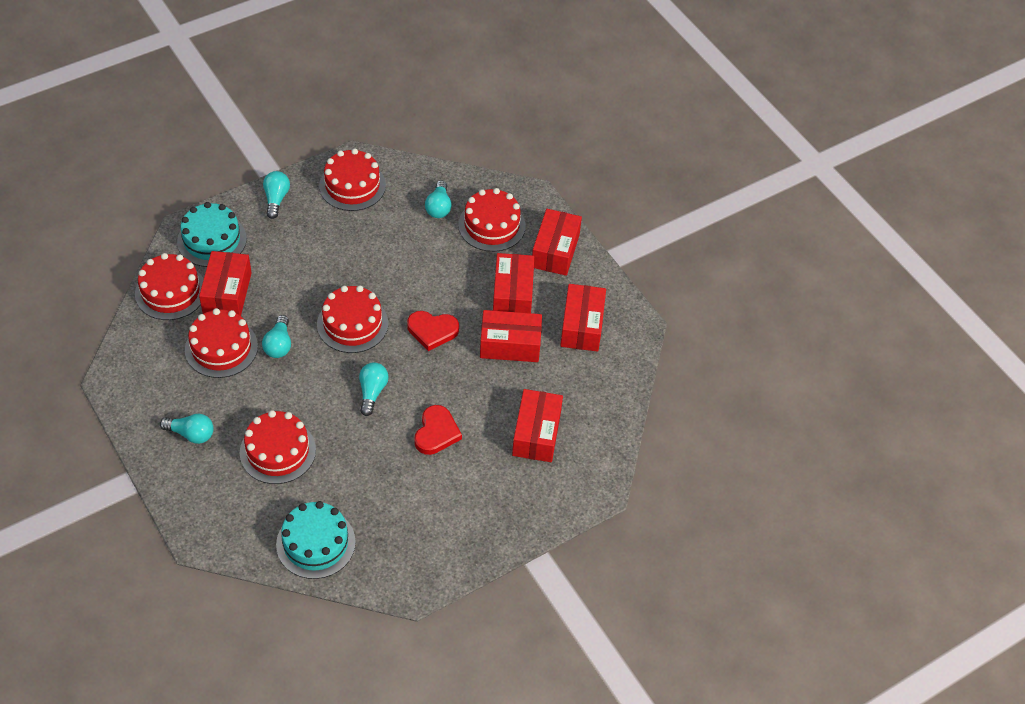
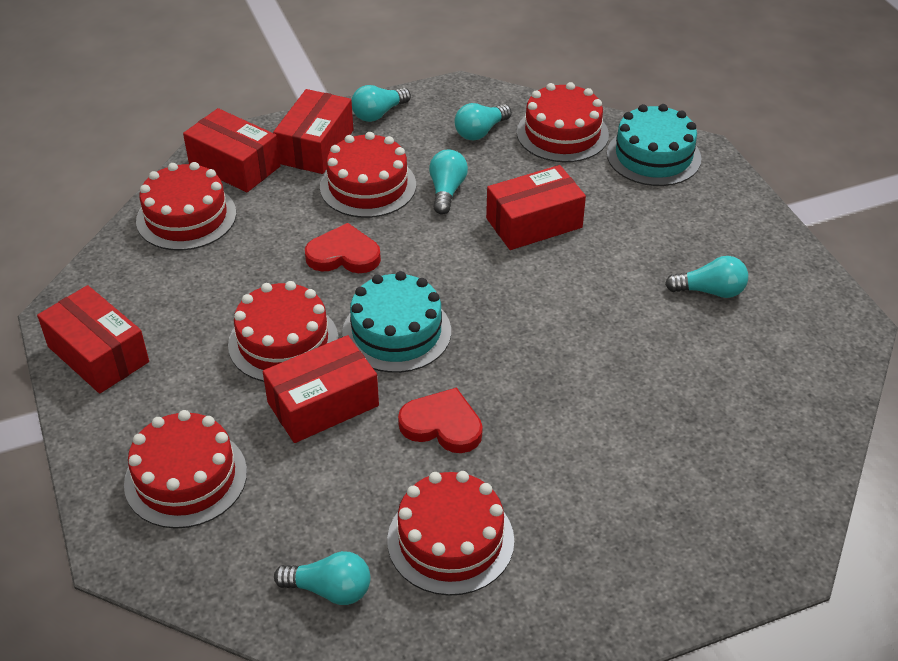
red box: [199,251,252,316] [480,310,542,362] [493,253,534,313] [512,389,563,462] [532,209,582,276] [560,284,606,352] = 6 -> [37,285,149,394] [183,108,280,192] [263,335,379,443] [273,89,353,174] [486,165,586,250] = 5

